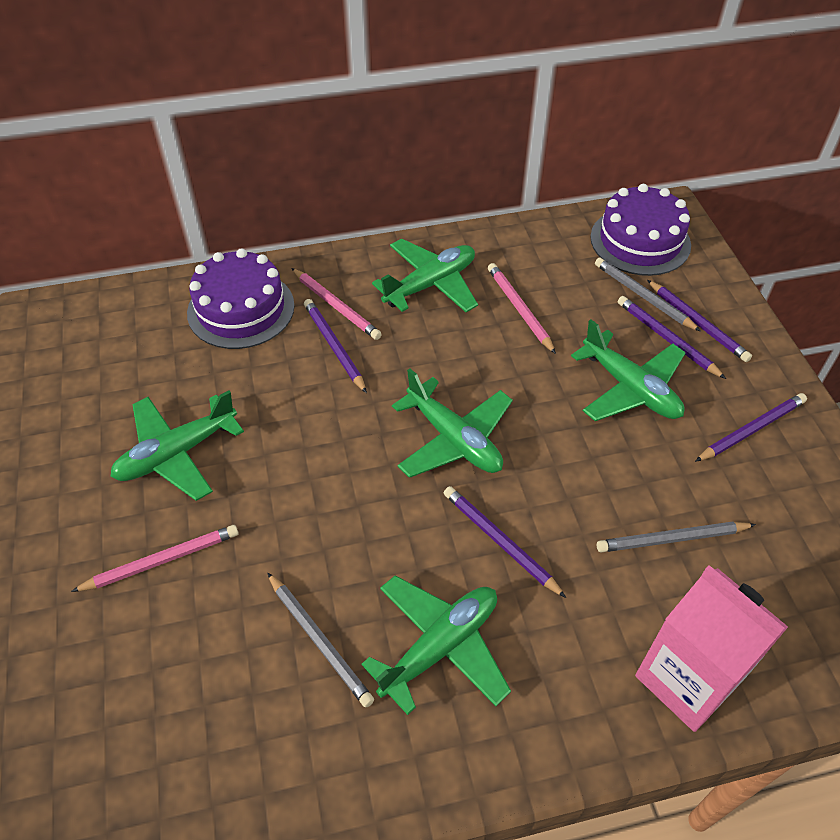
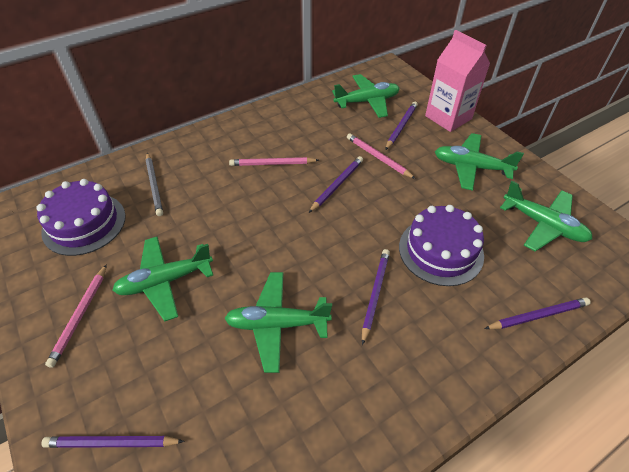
grey pencil: [267,572,374,708] [595,257,701,332] [597,522,756,552] = 3 -> [146,152,163,216] = 1

